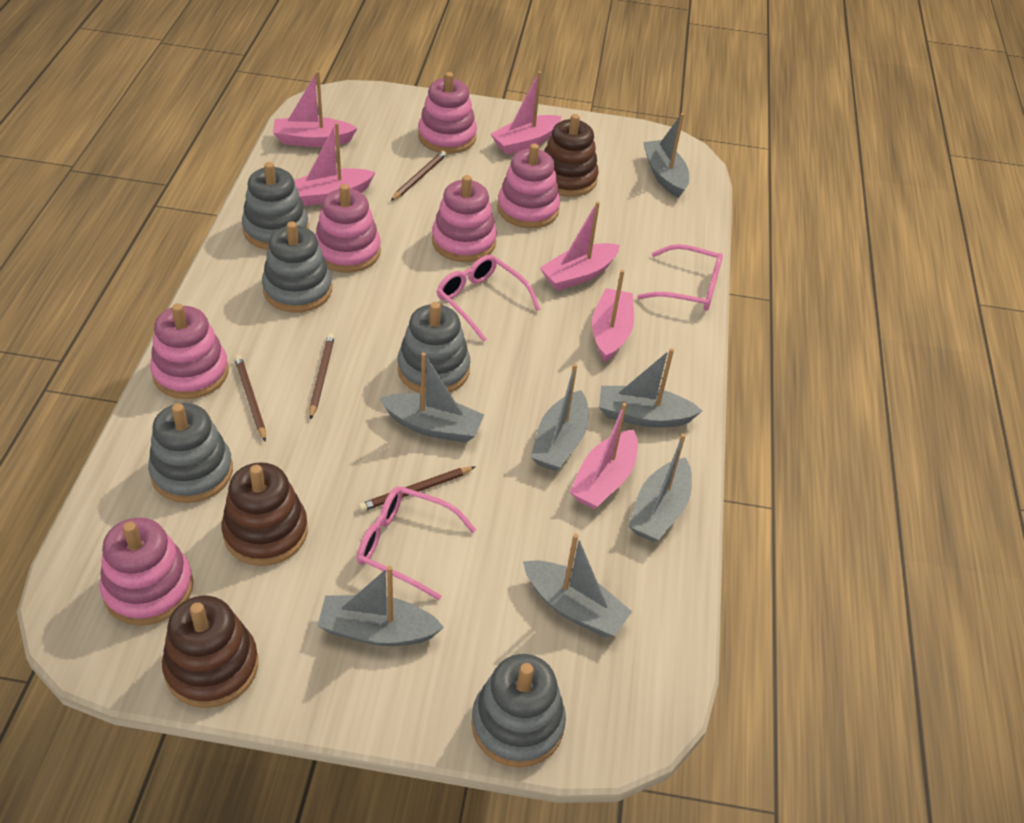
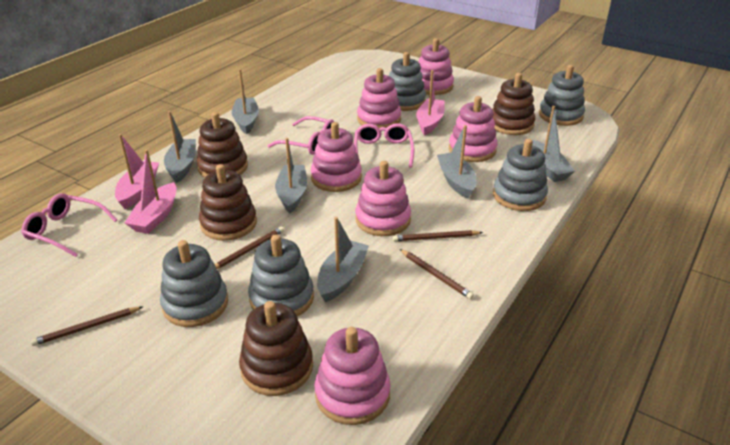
brown stacking toy: [162,596,258,708] [221,462,308,566] [544,114,599,197] = 3 -> [197,112,248,178] [199,164,257,241] [239,301,313,396] [493,73,535,135] = 4
grey boat: [317,566,444,646] [380,352,484,443] [523,534,632,637] [531,364,589,471] [599,348,702,428] [629,433,692,542] [643,113,689,198] = 7 -> [164,111,196,183] [232,69,259,134] [275,138,307,213] [317,217,369,302] [437,125,476,198] [532,106,575,182] = 6
pink boat: [273,71,358,147] [294,122,375,206] [491,71,562,155] [540,201,620,291] [570,403,638,510] [592,270,634,362] = 6 -> [115,134,159,209] [125,149,176,234] [416,70,445,136] = 3

